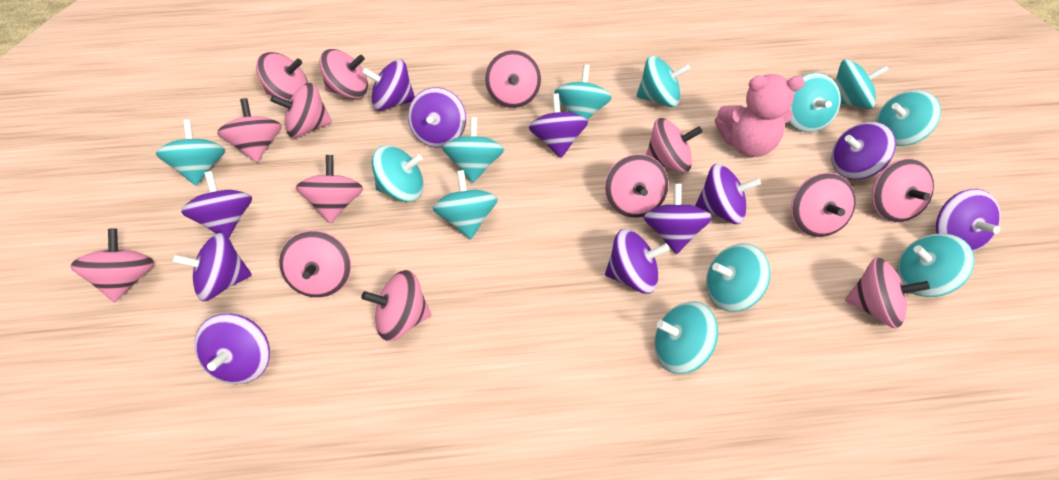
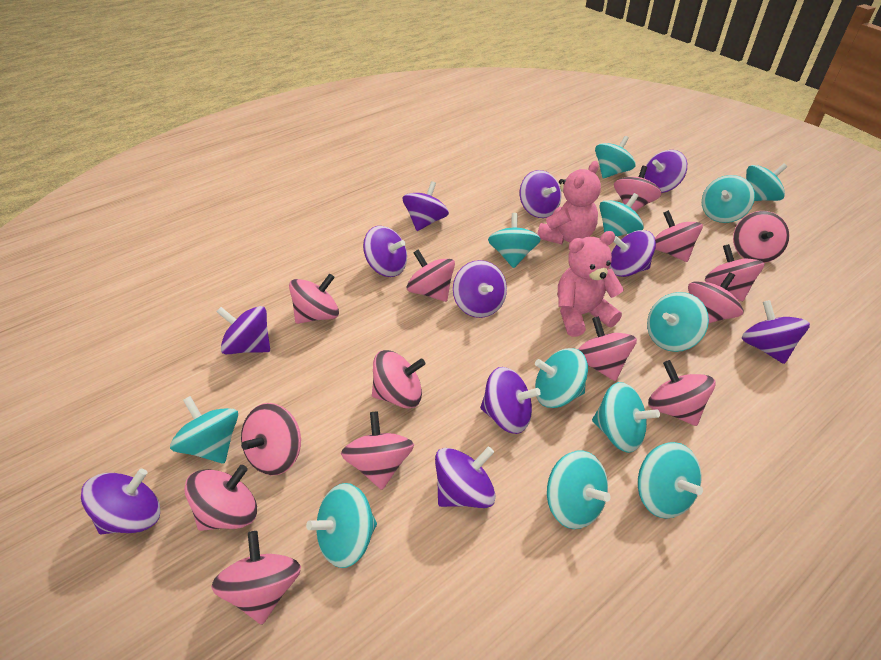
pink teddy bear: [715,74,805,157] = 1 -> [537,161,601,244] [558,231,624,337] = 2

